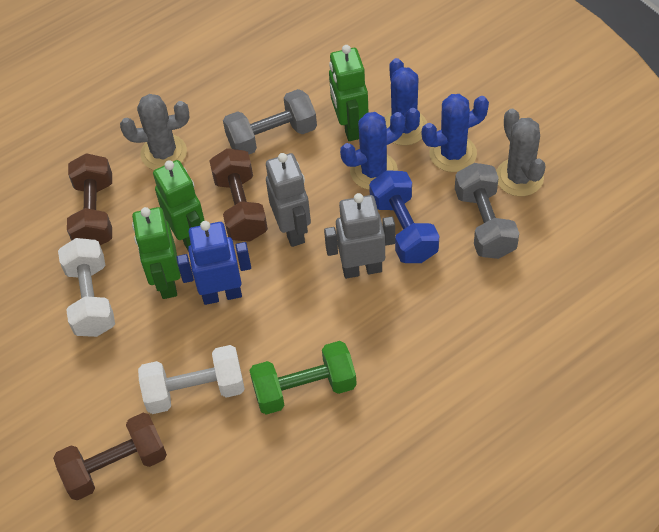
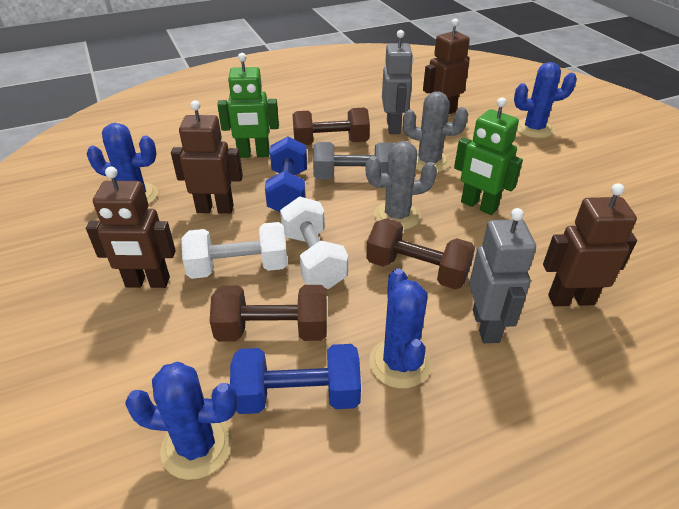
blue cactus: [340,112,405,190] [385,58,427,145] [422,94,489,172] = 3 -> [87,123,158,205] [125,362,238,480] [369,268,431,389] [514,62,577,138] = 4
blue dumbbell: [369,170,439,263] = 1 -> [230,344,361,414] [265,136,307,212] = 2
blue robot: [176,221,251,305] = 1 -> none = 0
brown robot: none = 0 -> [86,167,176,288] [171,100,243,214] [423,18,470,114] [543,183,637,306] = 4
green dumbbell: [249,341,357,415] = 1 -> none = 0
green robot: [132,207,181,299] [153,160,205,252] [329,45,369,141] = 3 -> [217,53,279,158] [454,97,523,215] = 2
grey dumbbell: [223,89,317,154] [455,163,519,259] = 2 -> [313,142,394,179] = 1

